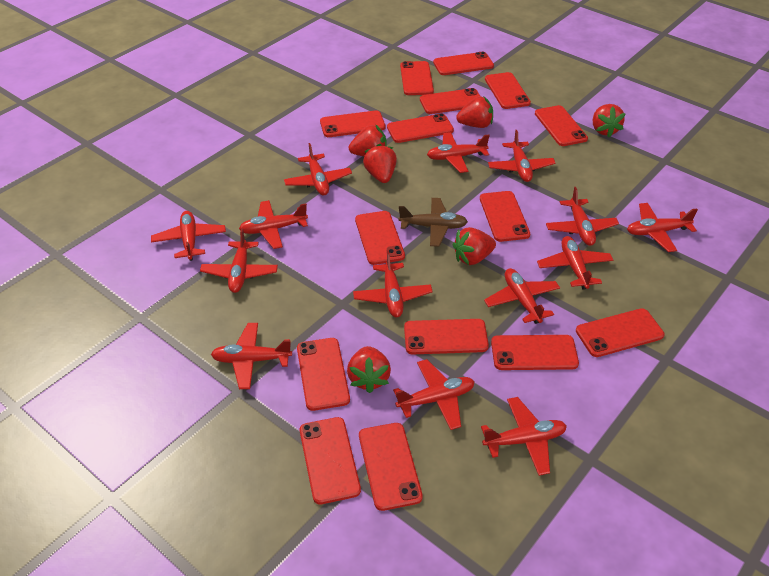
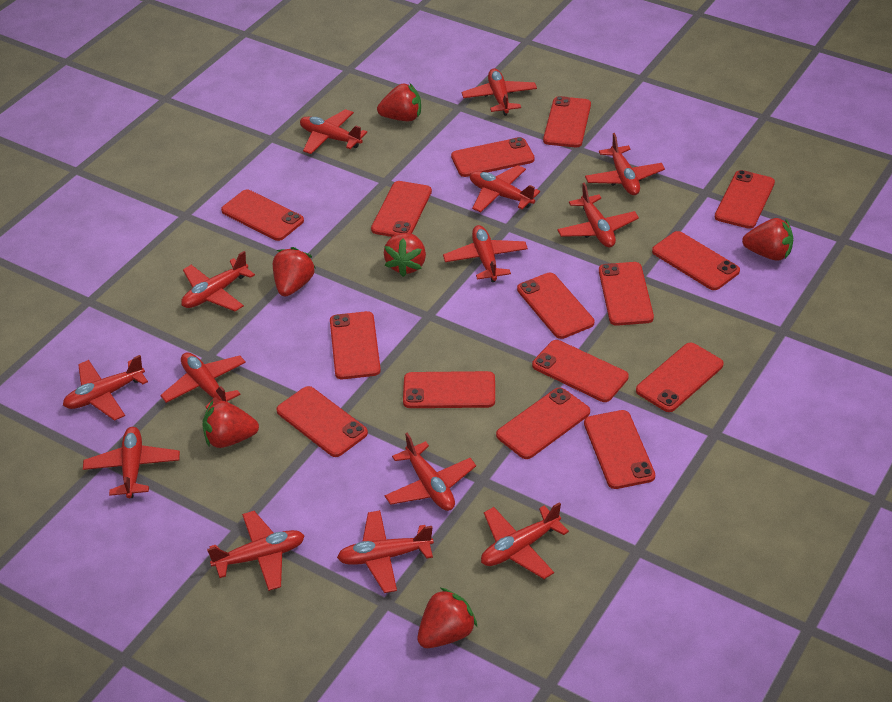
brown plane: [398,198,468,247] = 1 -> none = 0

